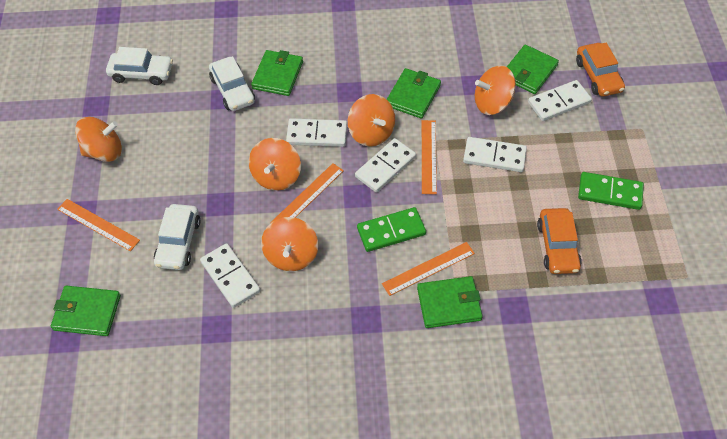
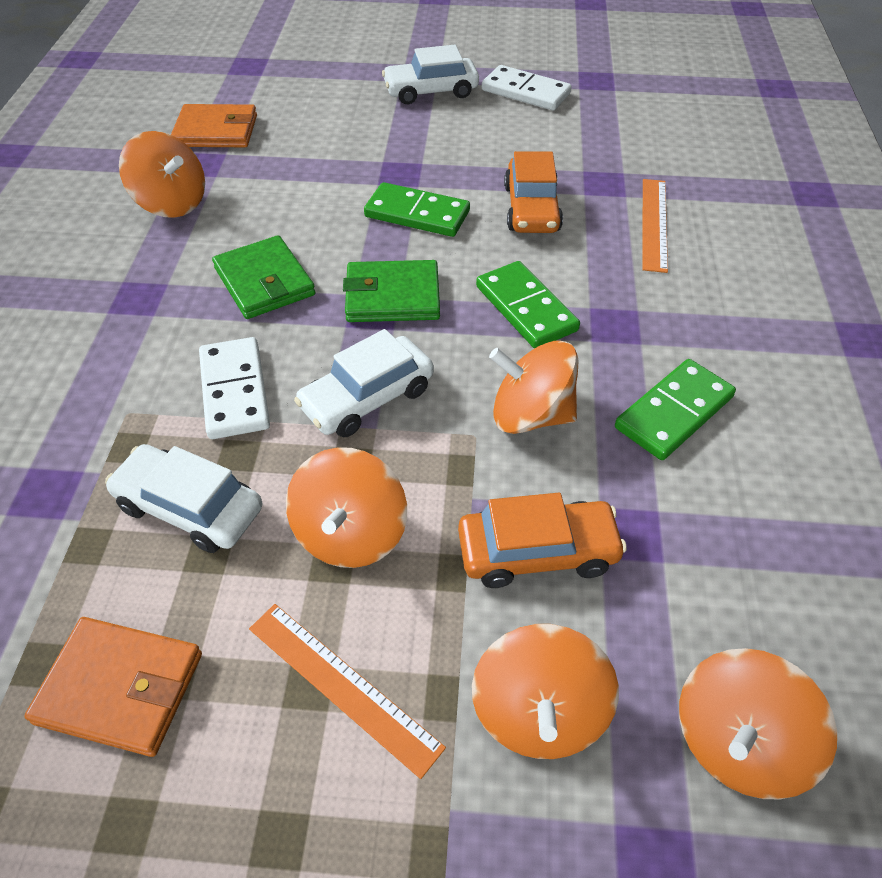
green domino: [357,207,426,252] [578,172,644,210] = 2 -> [364,182,470,237] [476,261,580,348] [615,359,736,460] = 3
green wallet: [51,286,121,336] [251,50,303,96] [387,68,441,119] [417,276,483,328] [507,45,559,94] = 5 -> [212,235,315,319] [343,260,440,322] = 2
orange ruler: [57,199,140,251] [270,163,344,223] [382,242,475,296] [422,120,437,194] = 4 -> [249,604,446,779] [642,179,668,273] = 2
orange wallet: none = 0 -> [24,617,202,757] [171,104,257,147] = 2
white domino: [200,243,260,308] [286,118,347,147] [355,138,416,192] [463,137,527,172] [528,80,592,121] = 5 -> [199,337,270,439] [482,65,572,110] = 2

